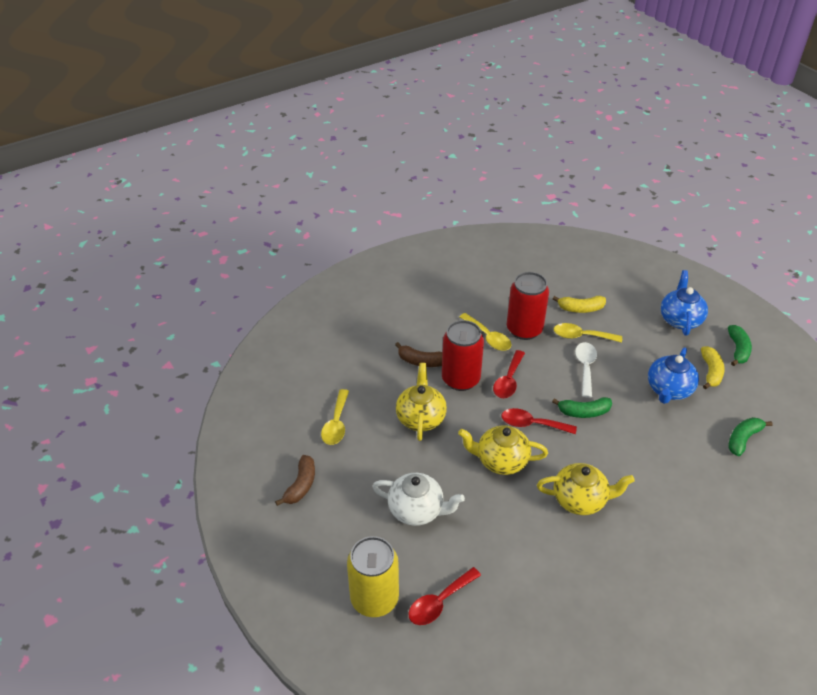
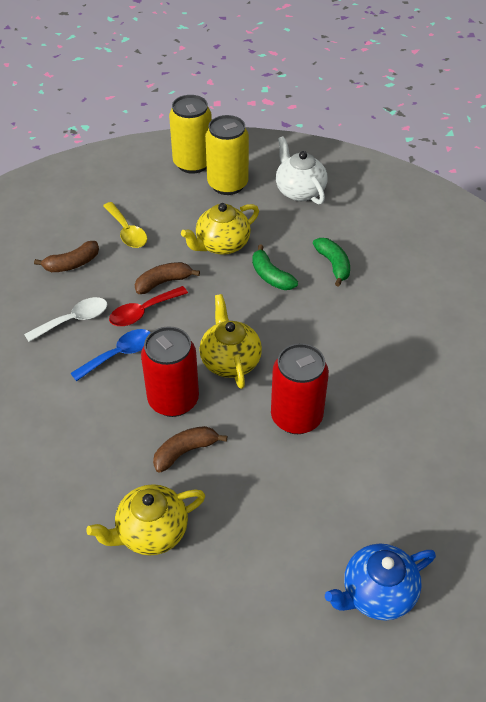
blue spoon: none = 0 -> [70,329,151,381] = 1
blue teapot: [648,347,699,404] [661,270,708,336] = 2 -> [325,544,436,621] = 1
brown banana: [275,455,315,506] [395,342,442,367] = 2 -> [34,241,99,272] [135,262,200,294] [153,426,227,473] = 3
green banana: [552,397,612,418] [728,325,752,366] [728,417,773,456] = 3 -> [252,245,298,290] [313,238,350,287] = 2
red spoon: [408,567,481,625] [493,350,525,398] [501,408,577,434] = 3 -> [109,286,188,326] = 1
yellow banana: [553,296,606,313] [701,346,725,389] = 2 -> none = 0
yellow can: [347,536,399,617] = 1 -> [169,95,212,174] [205,115,249,195] = 2
yellow spoon: [321,389,349,445] [459,313,511,351] [554,323,622,343] = 3 -> [103,202,147,248] = 1

